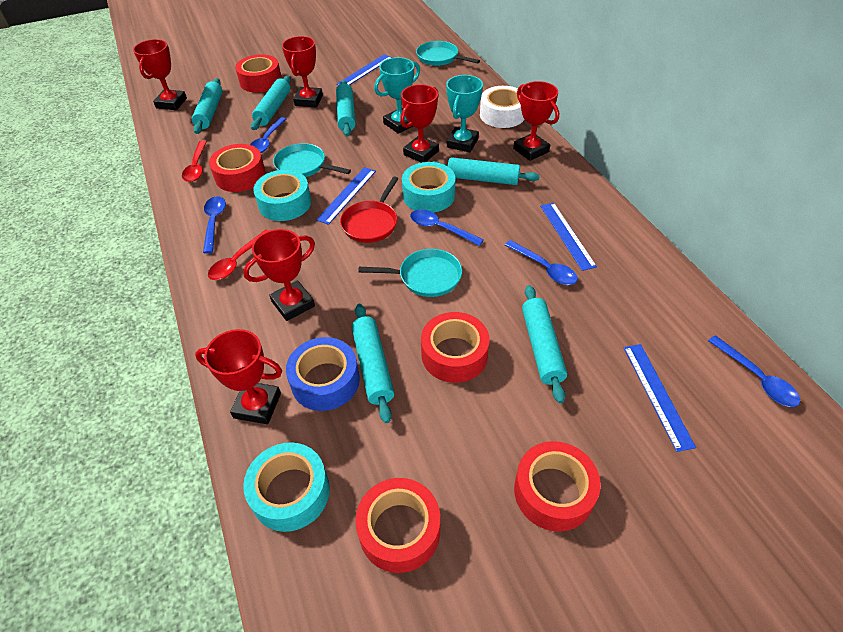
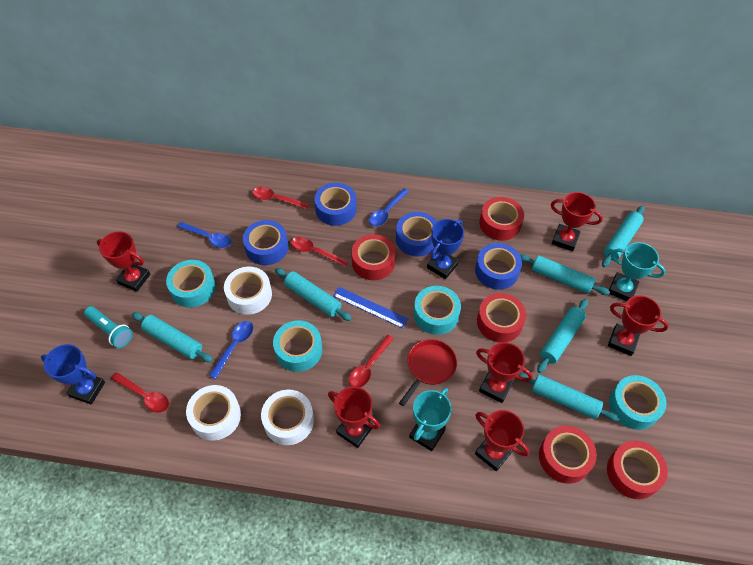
blue ruler: [316,167,376,225] [336,54,392,85] [540,203,597,271] [624,344,696,452] = 4 -> [333,287,408,328] = 1
blue spoon: [203,196,226,254] [250,117,286,153] [410,209,484,246] [505,240,578,285] [708,335,800,407] = 5 -> [178,222,231,248] [209,321,253,379] [369,188,409,226] = 3
blue tape: [286,337,360,411] = 1 -> [243,220,288,265] [314,183,357,226] [396,212,437,256] [475,243,522,290] = 4
blue trophy: none = 0 -> [41,344,105,404] [427,219,464,279] = 2
red spoon: [182,140,207,182] [208,230,269,280] = 2 -> [112,372,169,413] [252,187,309,209] [291,237,349,267] [349,335,394,387] = 4
turquoise flashlight: none = 0 -> [84,306,133,348] = 1
turquoise pan: [273,143,351,177] [359,249,462,297] [416,41,480,66] = 3 -> none = 0
turquoise tape: [243,442,330,532] [253,170,311,221] [402,162,455,213] = 3 -> [166,260,216,307] [273,320,322,372] [414,286,461,335] [609,375,666,430] = 4
white tape: [480,86,525,128] = 1 -> [186,385,241,441] [224,267,272,315] [261,390,314,445] = 3

